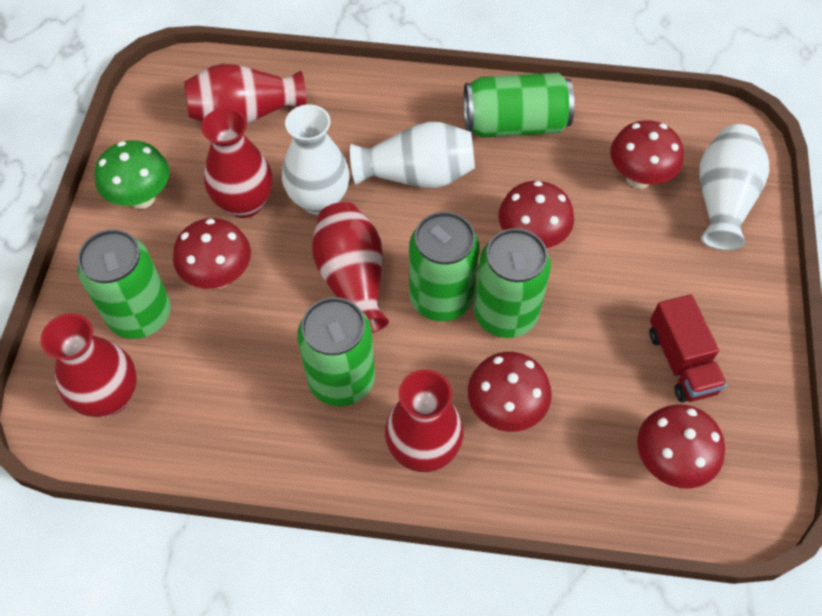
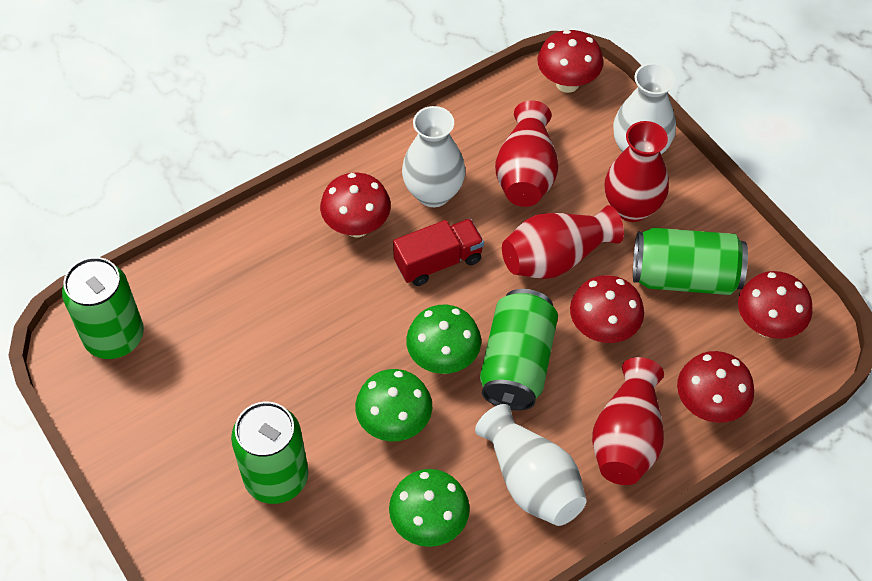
green can: [77,229,171,339] [297,297,375,406] [409,212,480,321] [464,73,574,138] [474,228,551,338] = 5 -> [62,257,144,359] [231,402,309,504] [480,289,558,410] [633,228,748,295] = 4
green mushroom: [94,141,169,209] = 1 -> [355,369,432,442] [389,469,470,547] [406,305,481,374] = 3
red vase: [41,313,137,417] [184,64,306,124] [201,108,272,218] [312,202,389,333] [385,369,463,472] = 5 -> [495,100,558,207] [502,205,624,279] [592,357,664,485] [605,121,669,222] = 4

